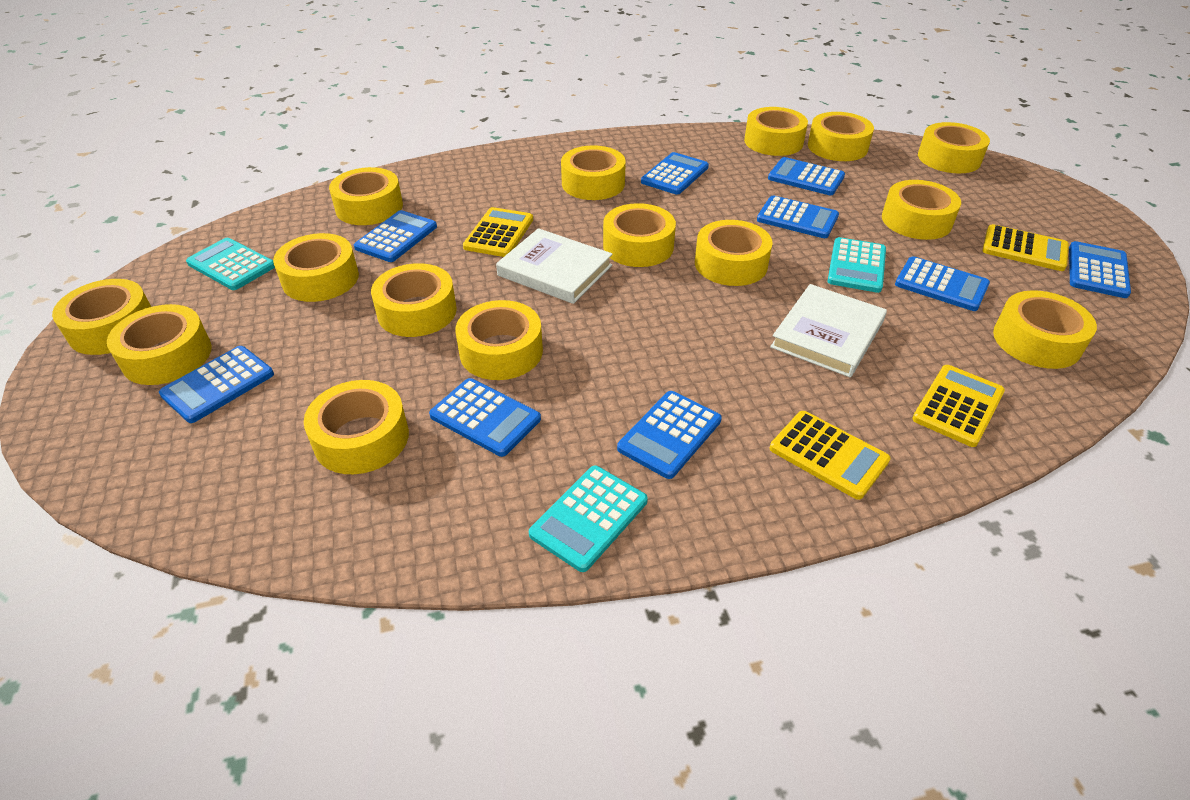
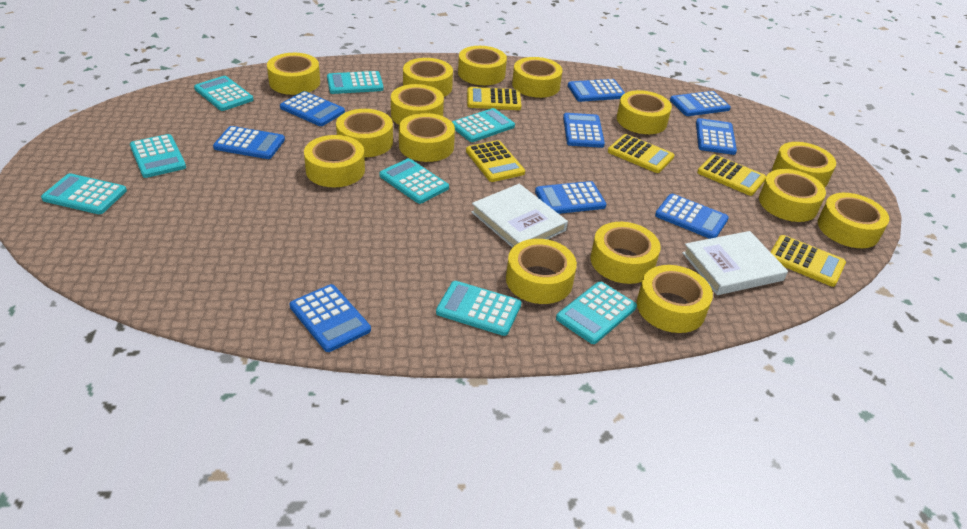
turquoise calculator: [186,238,275,290] [529,465,648,572] [828,237,886,293] = 3 -> [41,173,127,214] [130,134,186,178] [194,76,254,111] [327,71,384,94] [379,158,449,204] [436,281,521,336] [452,108,515,142] [556,281,637,344] = 8
yellow calculator: [463,207,533,257] [770,411,891,500] [912,365,1005,447] [982,224,1069,271] = 4 -> [466,140,525,182] [467,87,521,110] [608,134,674,173] [697,154,766,196] [771,235,846,287] = 5

